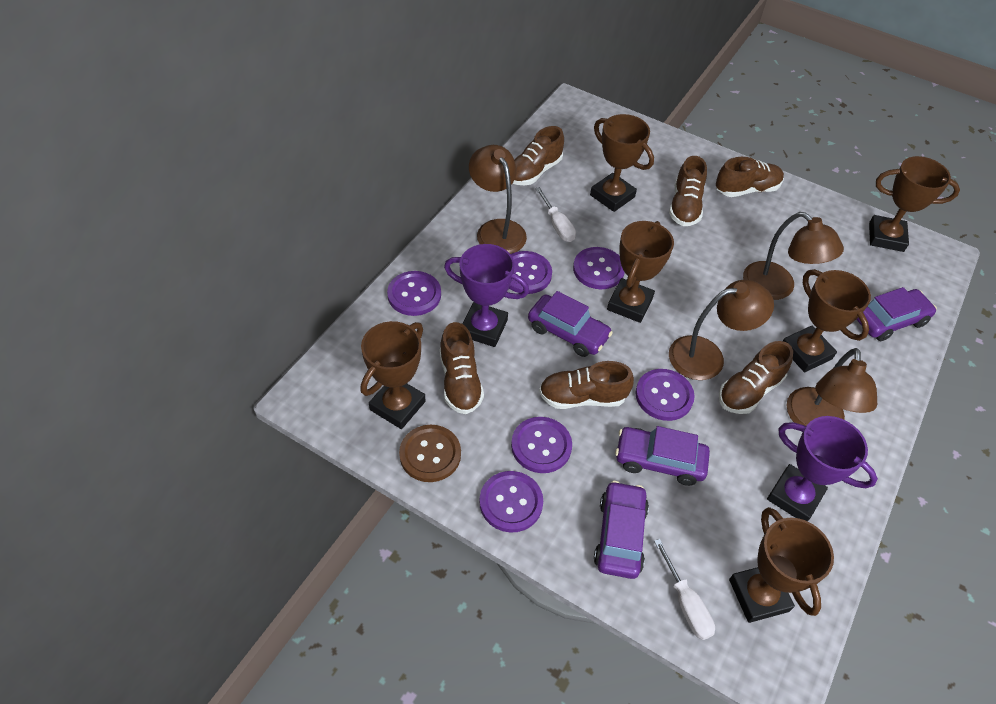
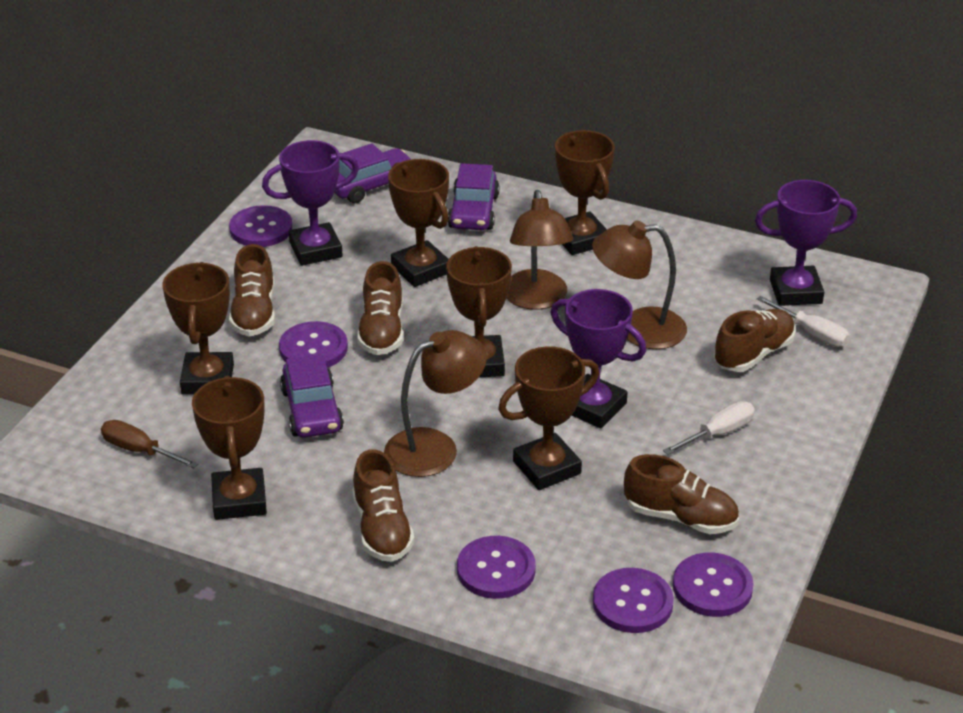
brown button: [399,425,461,482] = 1 -> none = 0
brown lamp: [469,145,527,254] [669,280,774,380] [743,212,844,300] [787,348,877,426] = 4 -> [384,330,487,477] [506,190,573,310] [592,221,687,349] = 3
brown screwdriver: none = 0 -> [101,420,198,468] = 1
brown shoe: [440,322,484,414] [512,126,564,185] [539,361,634,409] [669,156,707,226] [716,157,784,197] [719,341,793,414] = 6 -> [229,244,275,336] [352,449,415,562] [357,261,403,355] [624,454,739,534] [714,309,796,372] = 5
purple button: [387,271,441,316] [479,471,543,532] [509,251,552,294] [511,417,572,473] [573,247,625,289] [635,369,695,421] = 6 -> [229,205,293,247] [279,321,348,368] [457,536,536,599] [593,568,674,633] [673,553,754,617] = 5
purple car: [528,291,613,357] [594,481,649,579] [615,426,710,486] [856,287,937,341] = 4 -> [280,354,344,438] [334,143,411,203] [448,163,499,230] = 3
purple trophy: [444,244,529,347] [767,416,878,521] = 2 -> [262,140,359,266] [551,289,646,429] [755,180,857,306] = 3

